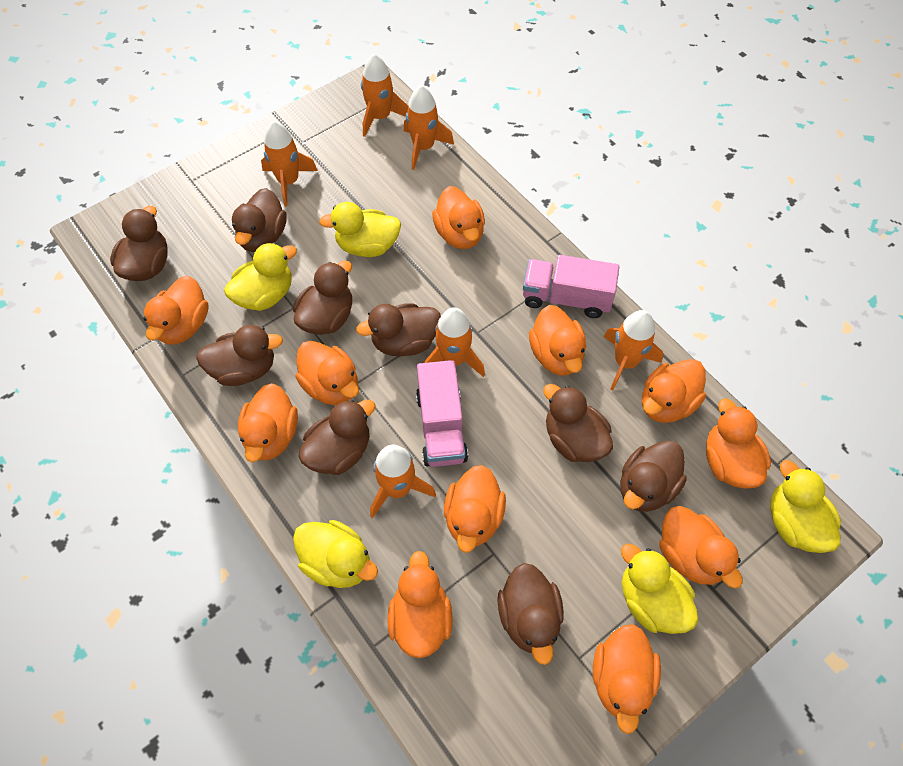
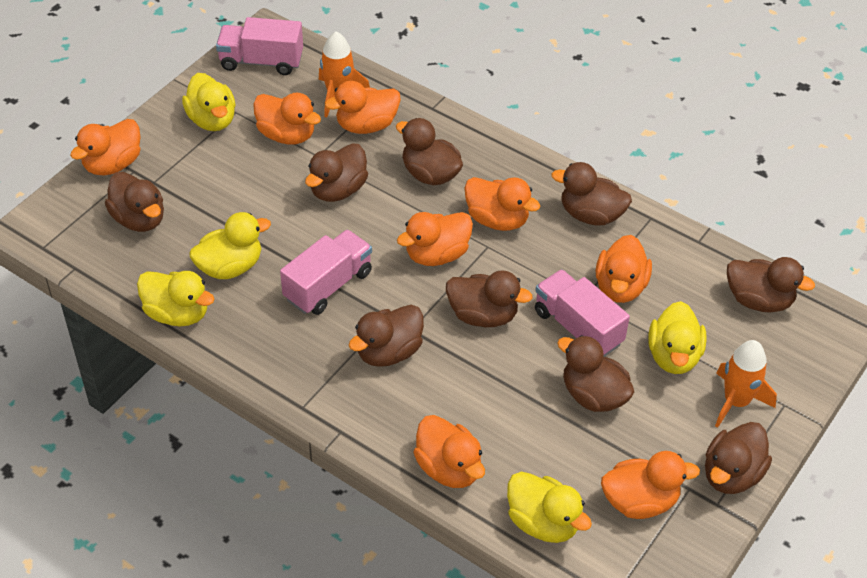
orange duck: [143,276,209,345] [238,383,298,462] [295,341,359,405] [387,551,453,658] [432,186,485,249] [444,465,506,553] [529,305,586,376] [593,624,661,734] [642,359,706,423] [659,506,743,589] [706,398,771,489] = 11 -> [70,119,140,175] [253,93,321,145] [325,81,401,134] [397,212,473,266] [413,415,485,488] [464,177,541,231] [595,235,652,303] [601,451,700,519] = 8
orange rocket: [261,121,318,207] [361,54,408,137] [370,444,436,518] [404,85,454,170] [424,307,485,377] [604,310,663,390] = 6 -> [319,31,370,118] [715,340,777,428] = 2
pink truck: [416,360,468,467] [523,255,619,318] = 2 -> [216,17,303,75] [280,229,372,315] [535,269,630,357] = 3

